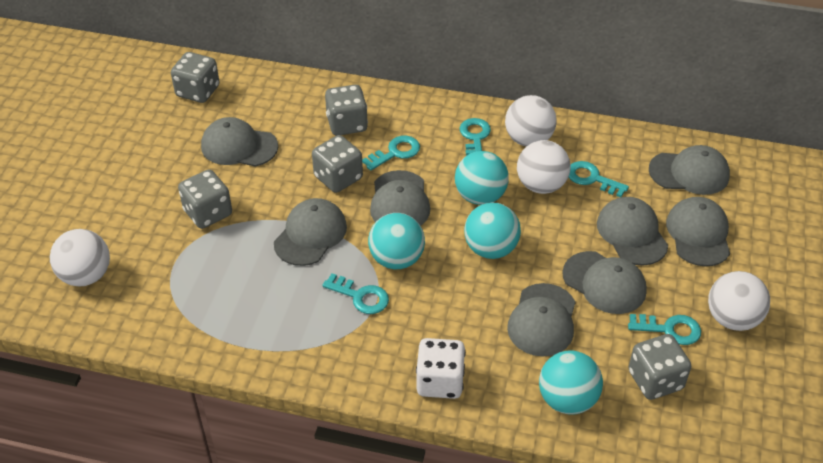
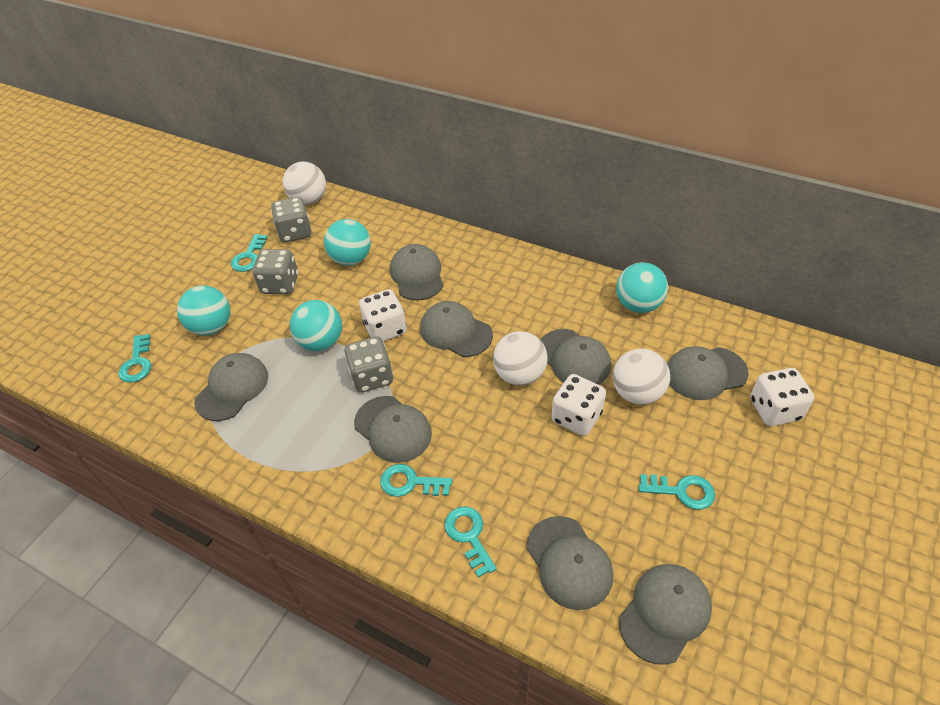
grey dice: [171,52,220,103] [178,169,232,229] [312,135,363,193] [325,85,368,136] [628,334,691,400] = 5 -> [253,249,298,294] [271,197,312,243] [344,336,393,393] = 3
white ball: [50,229,110,286] [505,95,557,147] [517,140,571,194] [708,271,770,331] = 4 -> [283,162,326,205] [493,331,548,386] [613,348,670,405] = 3
white dice: [416,338,466,399] = 1 -> [359,289,407,341] [551,374,606,436] [750,368,814,426] = 3

